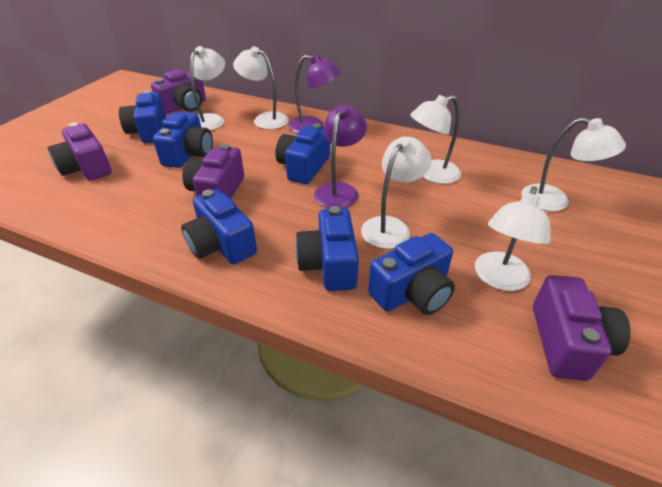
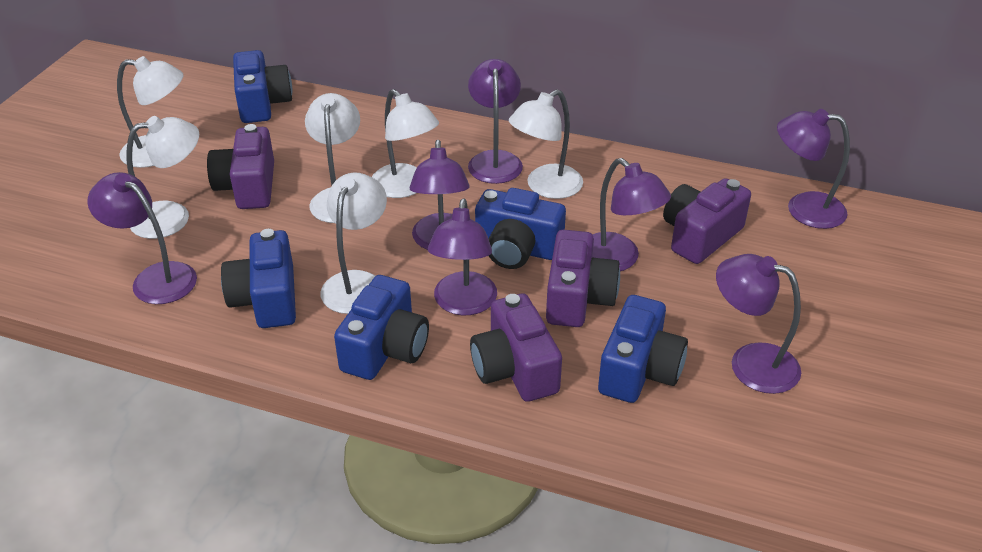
blue camera: [119,90,166,143] [153,112,213,168] [181,189,257,264] [275,123,330,184] [295,206,359,291] [368,233,455,315] = 6 -> [221,229,296,328] [233,50,292,123] [334,275,429,380] [475,188,566,269] [598,295,688,403] = 5
purple lamp: [288,54,341,133] [314,105,367,208] = 2 -> [87,172,197,304] [410,140,470,250] [428,198,497,315] [468,59,523,184] [592,158,671,271] [716,254,801,394] [777,109,850,229] = 7

